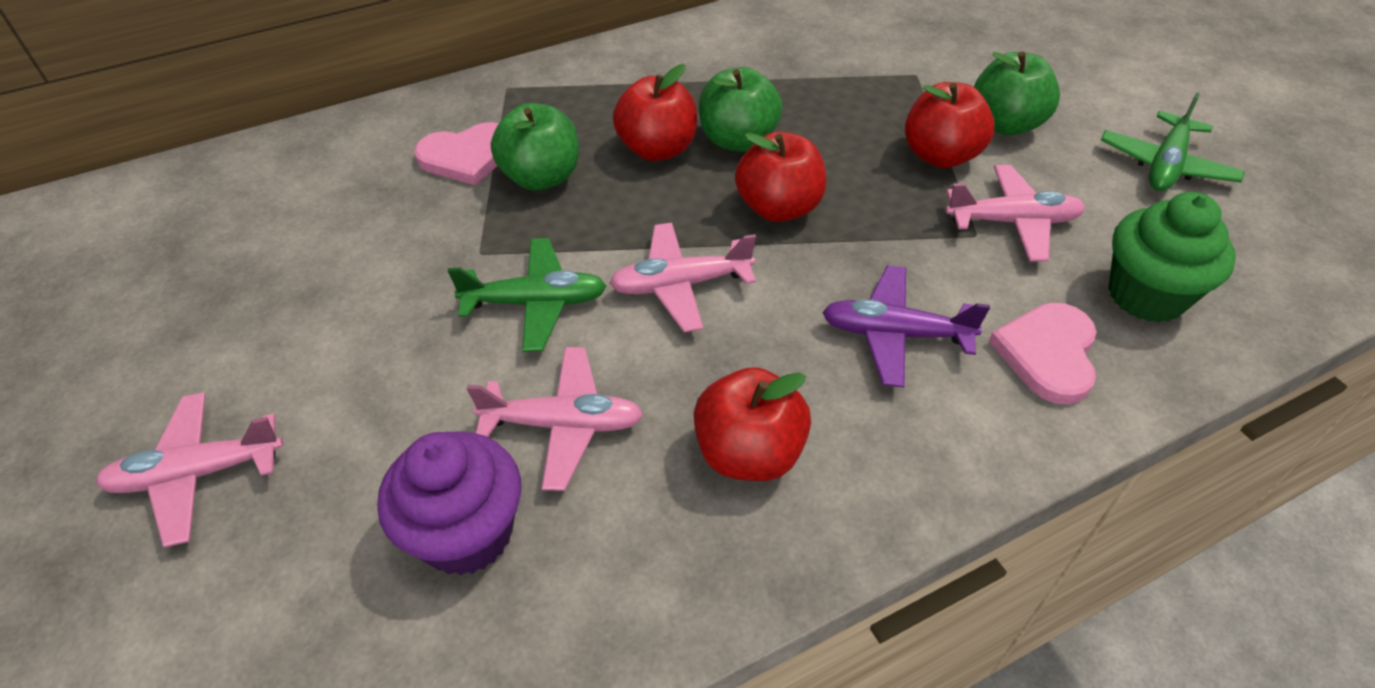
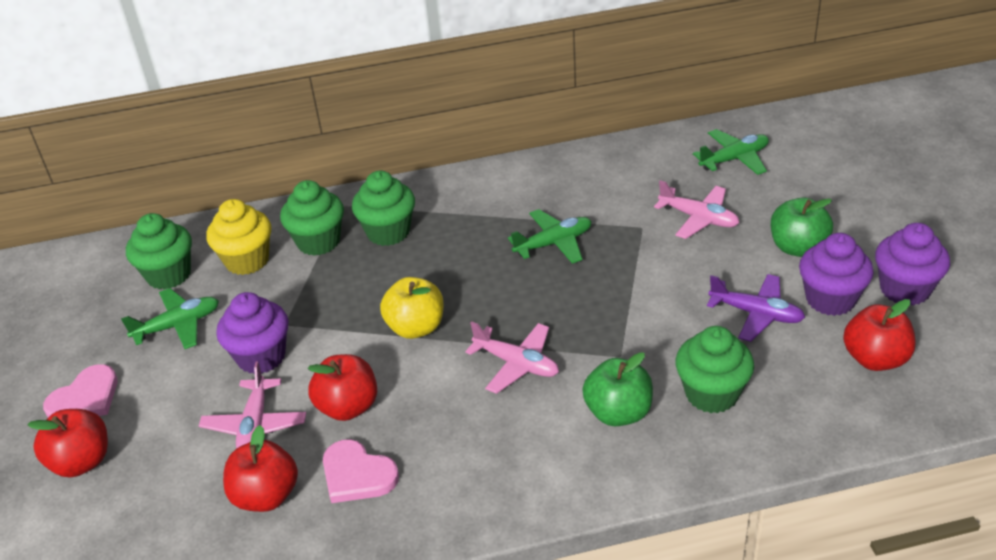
green apple: [491,103,579,191] [699,67,782,152] [974,52,1060,136] = 3 -> [582,352,653,426] [771,198,833,257] = 2
green cupcake: [1108,192,1236,322] = 1 -> [126,213,192,290] [280,180,344,256] [352,171,415,246] [675,326,754,413] = 4
green plane: [448,238,606,352] [1101,92,1245,191] = 2 -> [121,288,219,349] [508,209,592,264] [693,129,769,175] = 3
pink plane: [96,392,284,548] [467,347,644,491] [609,223,756,332] [945,165,1085,262] = 4 -> [199,361,306,449] [465,322,559,394] [654,180,739,239] = 3
purple cupcake: [377,431,521,576] = 1 -> [216,292,289,374] [799,233,874,316] [875,223,950,306] = 3
yellow apple: none = 0 -> [380,277,444,339] = 1
yellow cupcake: none = 0 -> [206,199,271,275] = 1

